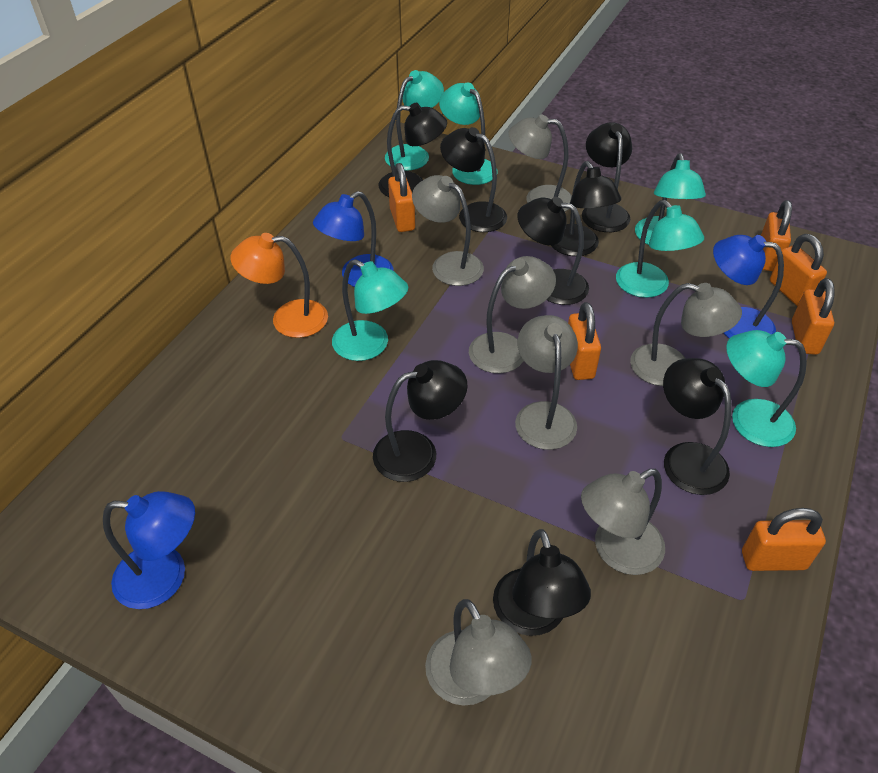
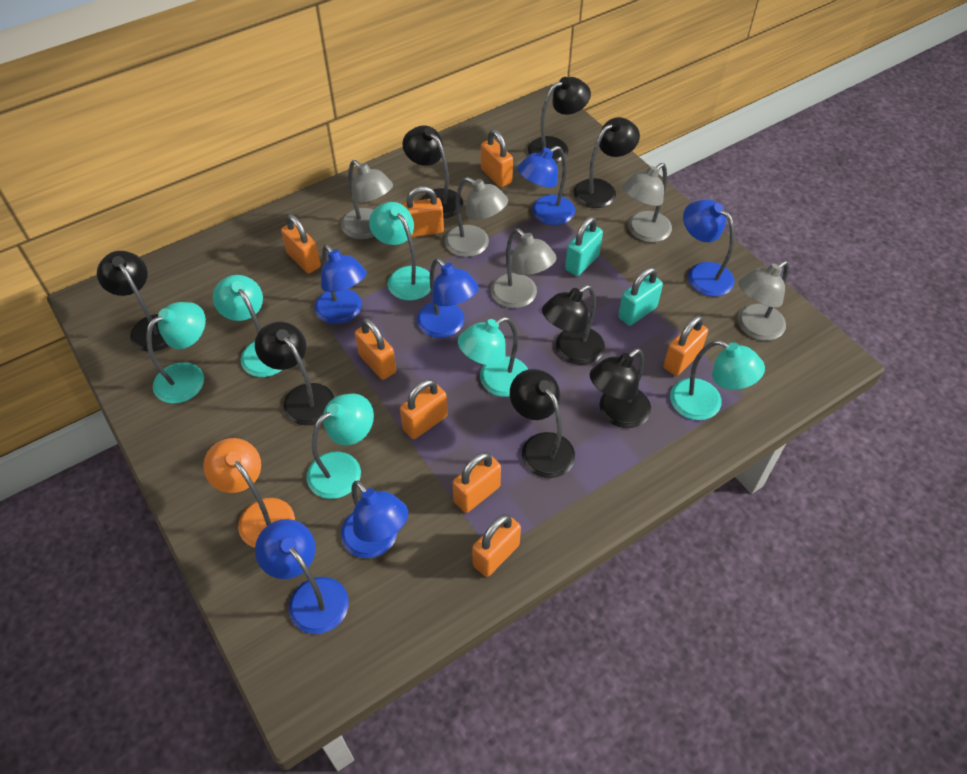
blue lamp: [103,491,195,609] [313,191,394,287] [713,235,784,338] = 3 -> [255,519,349,634] [314,244,367,324] [341,480,408,558] [417,258,479,338] [517,146,575,225] [683,199,735,297] = 6
grey lamp: [412,175,484,286] [425,599,532,706] [469,256,556,373] [508,115,572,211] [515,315,578,450] [581,469,665,575] [630,283,742,386] = 7 -> [341,160,393,239] [445,177,508,257] [490,228,557,308] [622,163,672,242] [737,261,789,341] = 5
orange padlock: [388,163,415,232] [568,302,601,380] [742,508,826,571] [761,200,792,271] [770,234,827,306] [792,278,835,355] = 6 -> [281,214,321,273] [355,318,396,380] [400,379,448,439] [402,186,444,237] [452,452,501,513] [472,514,521,577] [481,129,513,187] [663,315,708,376] = 8
turquoise padlock: none = 0 -> [565,216,603,276] [618,267,663,326] = 2

